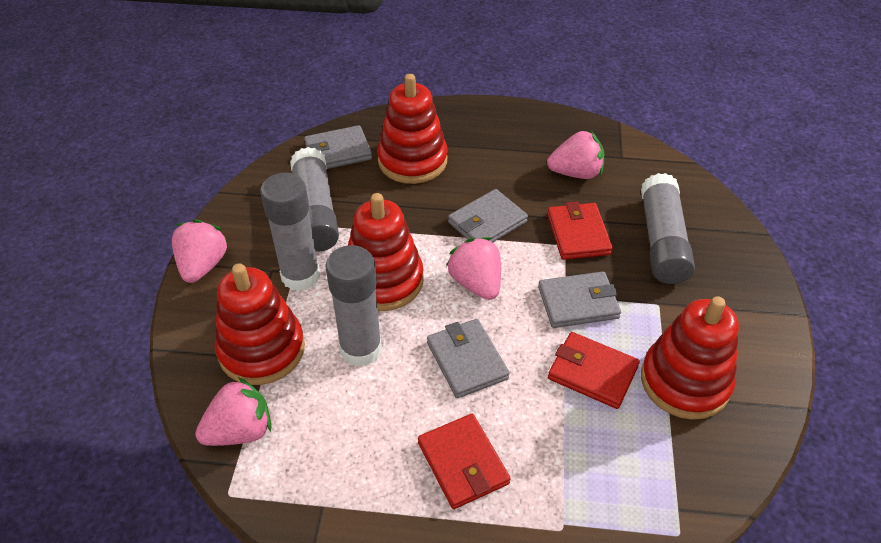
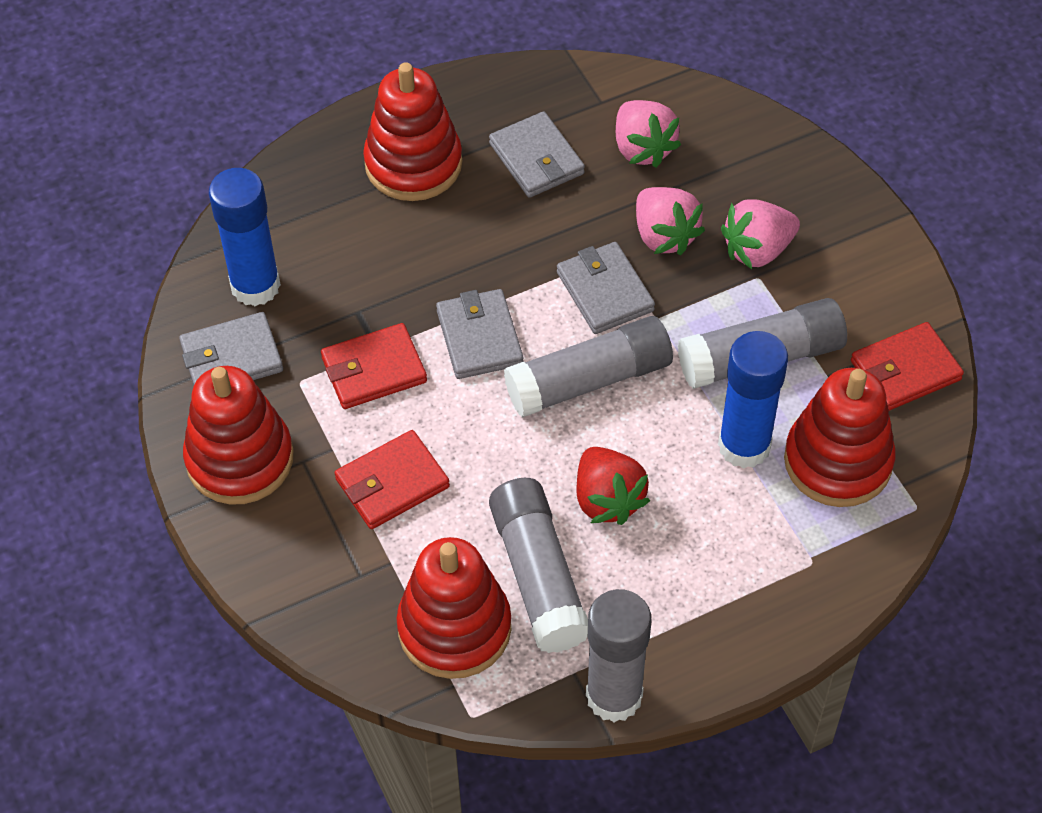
blue glue stick: none = 0 -> [209,168,281,306] [718,331,788,469] = 2
pink strawberry: [172,219,228,283] [195,377,271,446] [446,237,501,300] [547,131,604,179] = 4 -> [616,100,681,168] [636,187,705,255] [721,199,800,269] = 3
red strawberry: none = 0 -> [577,447,650,525] = 1

